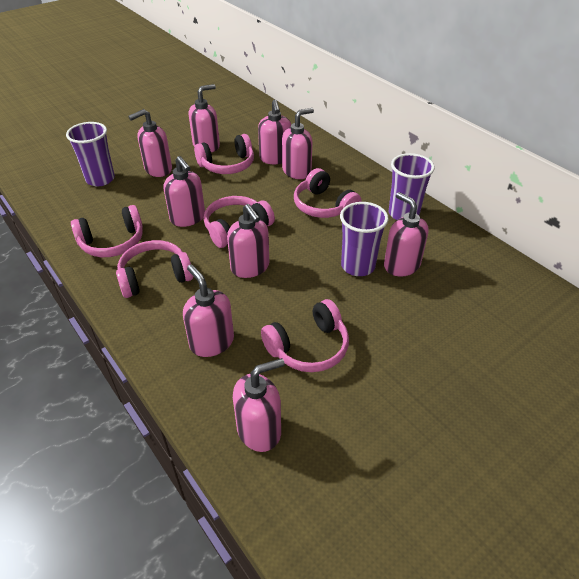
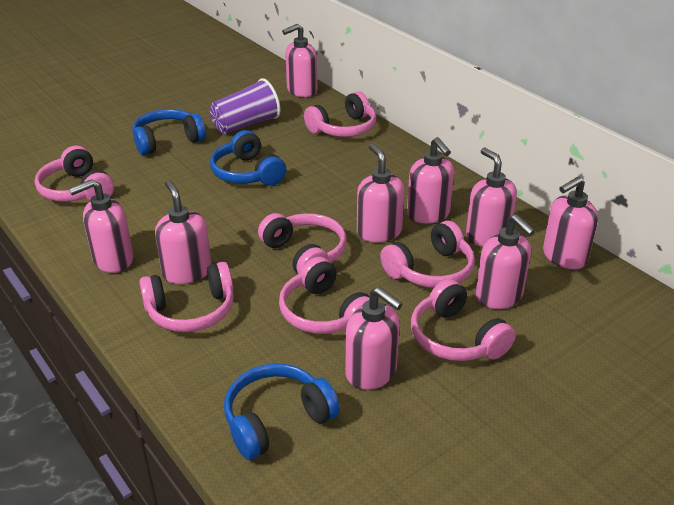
blue headphones: none = 0 -> [132,109,206,155] [210,130,286,186] [224,363,340,460] = 3
pink headphones: [71,205,143,257] [116,240,193,298] [194,134,254,174] [204,196,275,248] [261,299,349,372] [294,168,361,218] = 6 -> [35,146,114,202] [139,262,234,332] [258,213,347,274] [279,257,370,334] [304,91,376,137] [380,221,475,288] [411,279,516,361] = 7
purple cup: [66,122,115,186] [340,202,389,276] [389,153,435,220] = 3 -> [210,78,280,134] = 1

